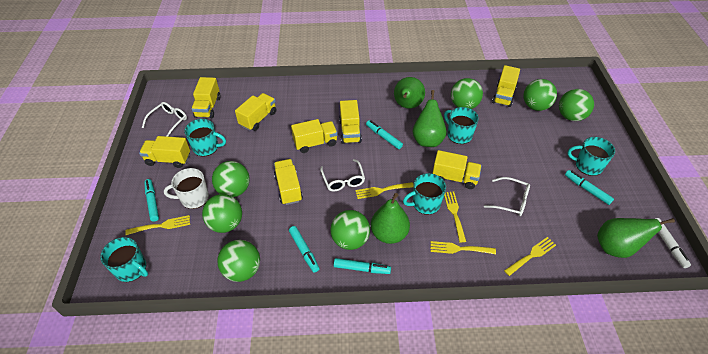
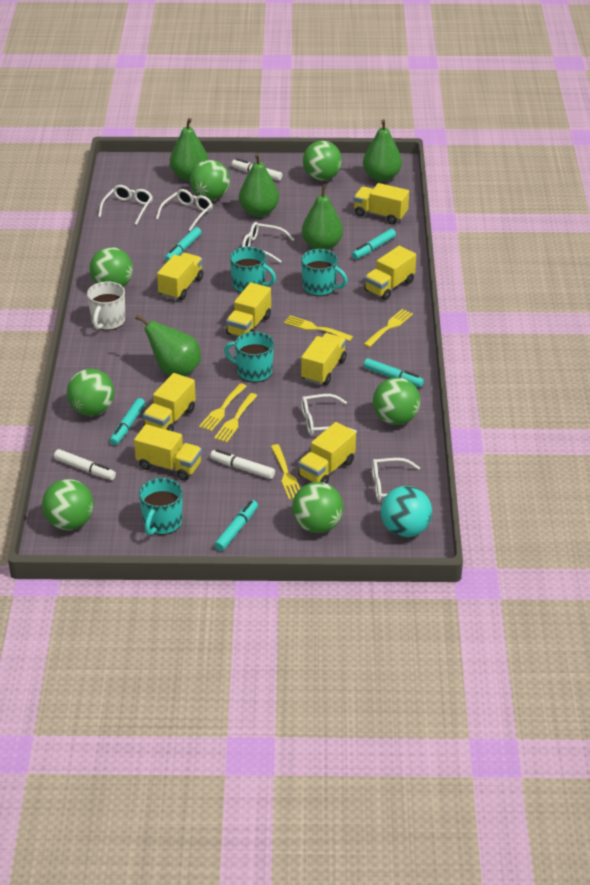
green pear: [371,193,410,244] [394,77,425,108] [413,90,446,147] [597,218,675,258] = 4 -> [135,315,201,376] [170,118,209,181] [239,153,279,217] [302,184,343,250] [363,119,402,182] = 5
turquoise ball: none = 0 -> [381,486,432,537] = 1
turquoise mug: [100,237,148,282] [184,119,226,156] [403,173,446,215] [444,107,479,144] [567,137,615,176] = 5 -> [139,478,183,535] [224,332,274,383] [230,247,276,293] [301,249,348,296] = 4
white glasses: [142,102,187,137] [320,159,365,191] [484,177,530,216] = 3 -> [98,185,153,225] [156,189,213,231] [242,222,294,263] [301,394,357,435] [372,458,420,501] = 5
white marker: [655,218,691,268] = 1 -> [54,449,116,480] [210,449,275,479] [232,159,282,181] = 3

